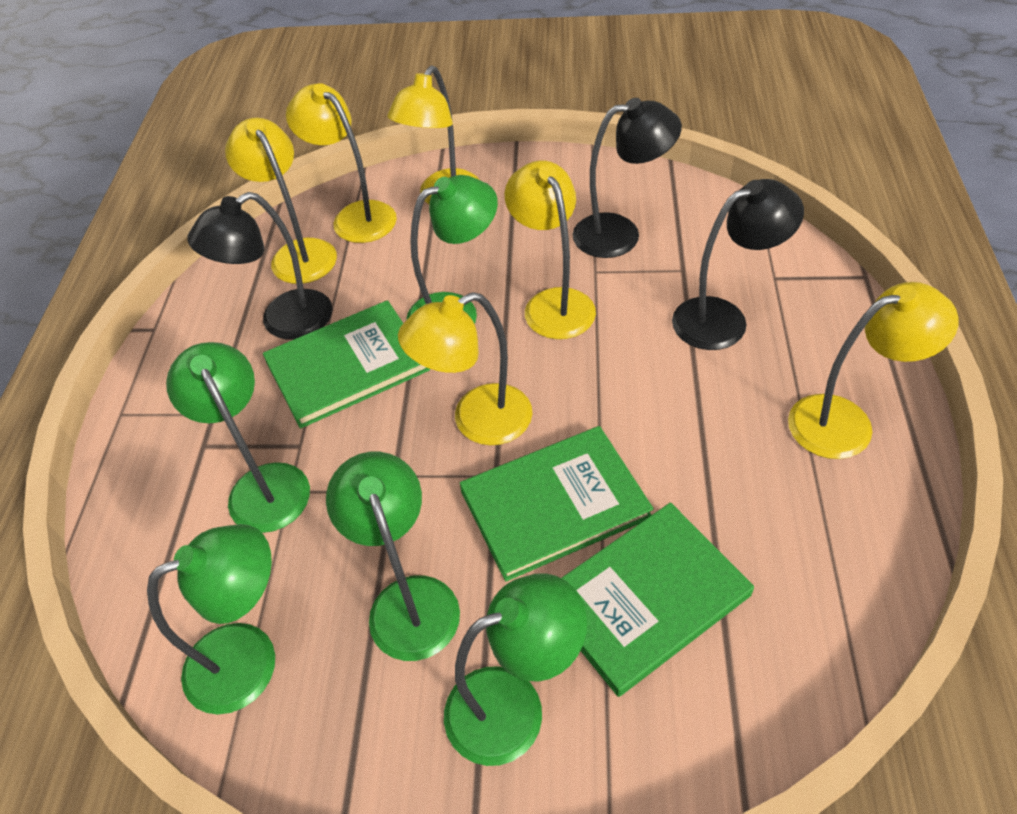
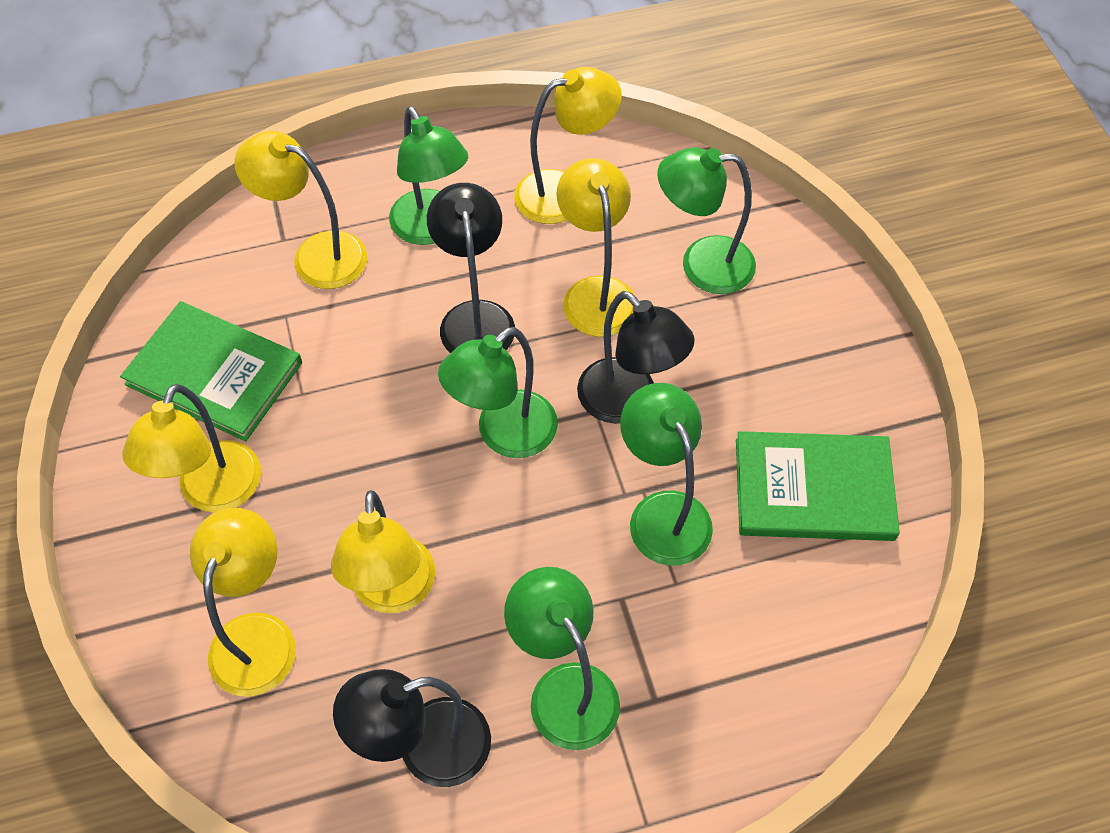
green book: [263,300,430,429] [460,426,654,582] [562,503,754,697] = 3 -> [120,301,302,441] [736,431,900,541] = 2

